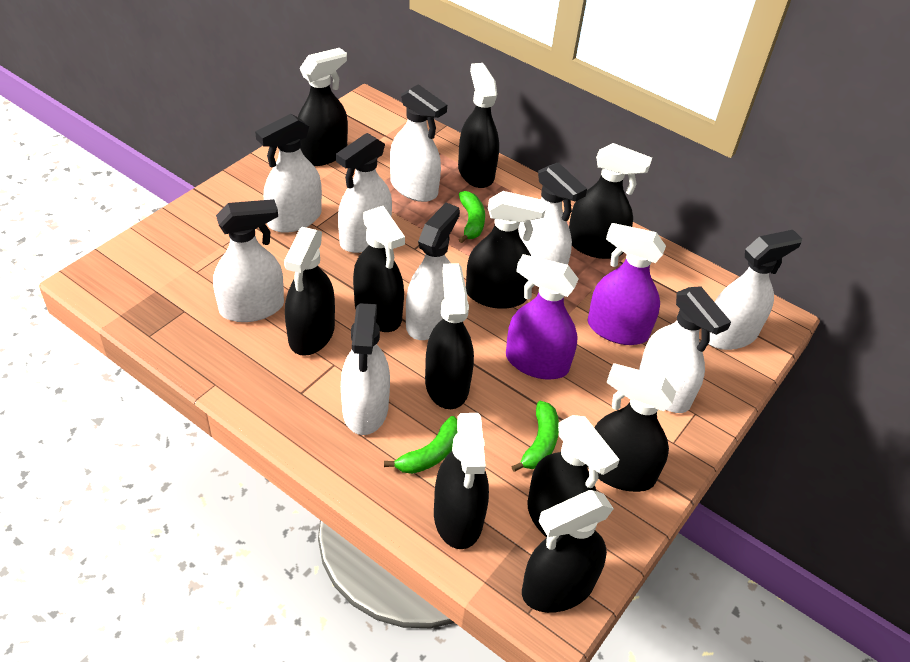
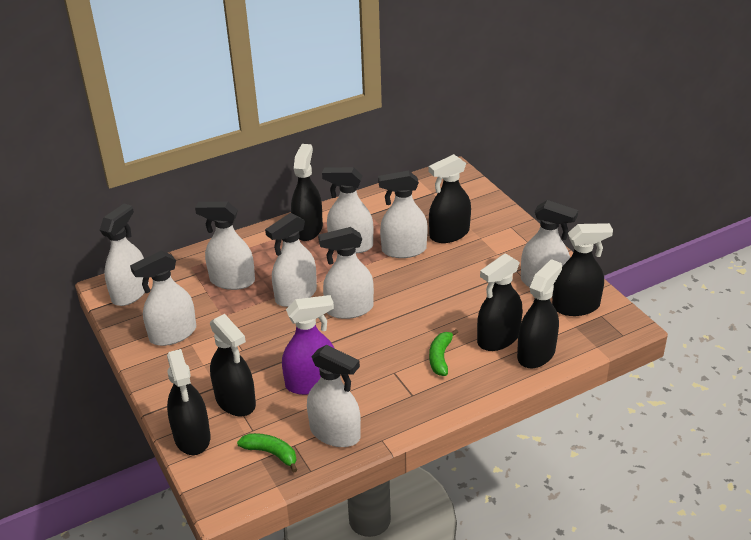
black spray bottle: [284,227,335,356] [298,48,348,166] [353,206,405,332] [425,263,474,409] [434,413,489,549] [458,63,499,188] [466,191,546,309] [522,490,614,613] [527,415,620,537] [569,143,652,259] [587,363,676,492] = 11 -> [167,349,210,455] [210,314,256,417] [291,144,323,241] [429,154,471,243] [477,253,522,351] [517,259,562,368] [552,223,613,316] = 7
green banana: [384,416,458,474] [459,191,485,243] [511,401,559,472] = 3 -> [237,433,297,473] [429,329,458,376] = 2
purple spray bottle: [506,254,579,380] [587,223,666,345] = 2 -> [282,295,334,395] = 1

